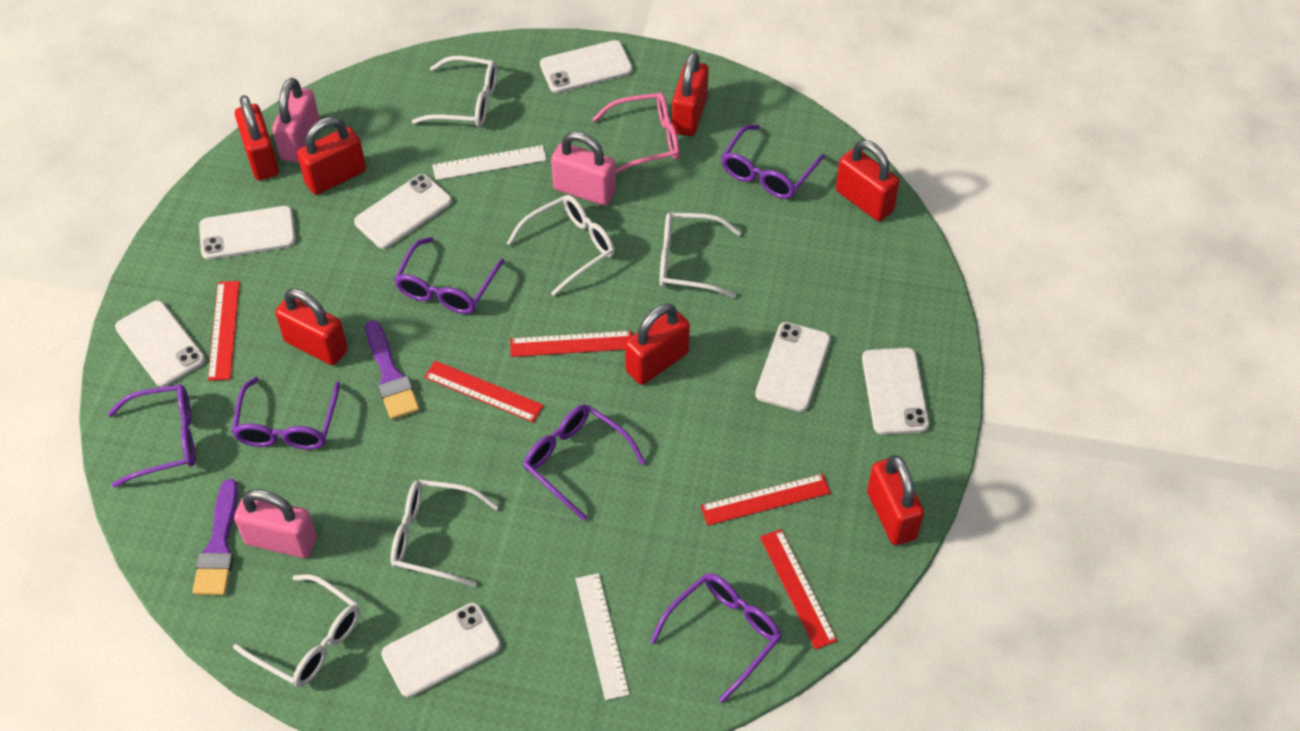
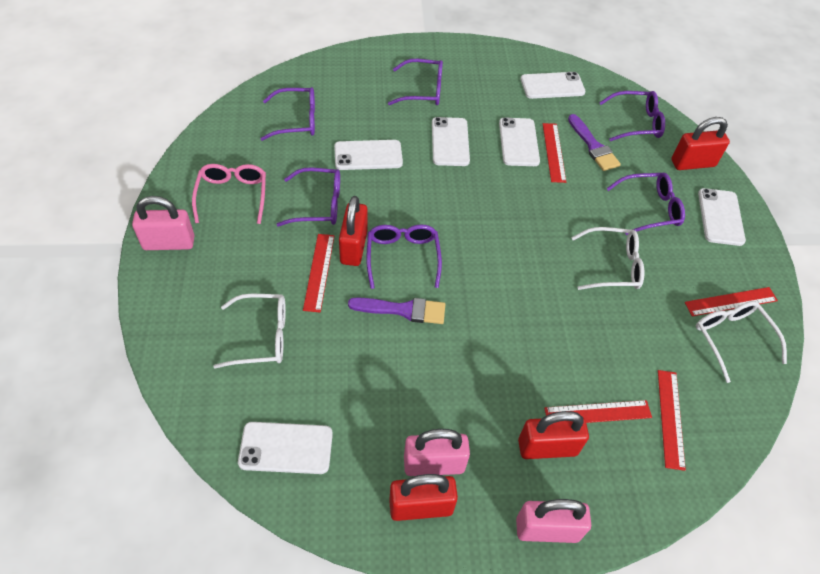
red padlock: [235,95,279,180] [275,288,348,365] [297,117,366,195] [625,304,690,385] [672,51,709,136] [836,140,899,221] [867,455,924,545] = 7 -> [339,196,368,266] [389,474,458,521] [518,411,589,459] [671,117,730,170] = 4
white glasses: [233,574,360,687] [391,480,499,587] [412,56,497,127] [507,195,615,296] [659,213,742,298] = 5 -> [213,294,286,368] [571,227,644,290] [696,301,787,383] = 3
white phone: [115,300,205,387] [199,206,296,260] [354,174,452,249] [381,603,501,698] [540,40,633,93] [755,322,831,412] [862,348,929,435] = 7 -> [238,422,333,474] [334,140,403,170] [432,117,470,166] [499,118,540,166] [521,72,586,99] [698,188,746,246] = 6
white ruler: [432,145,547,180] [576,573,630,700] = 2 -> none = 0

